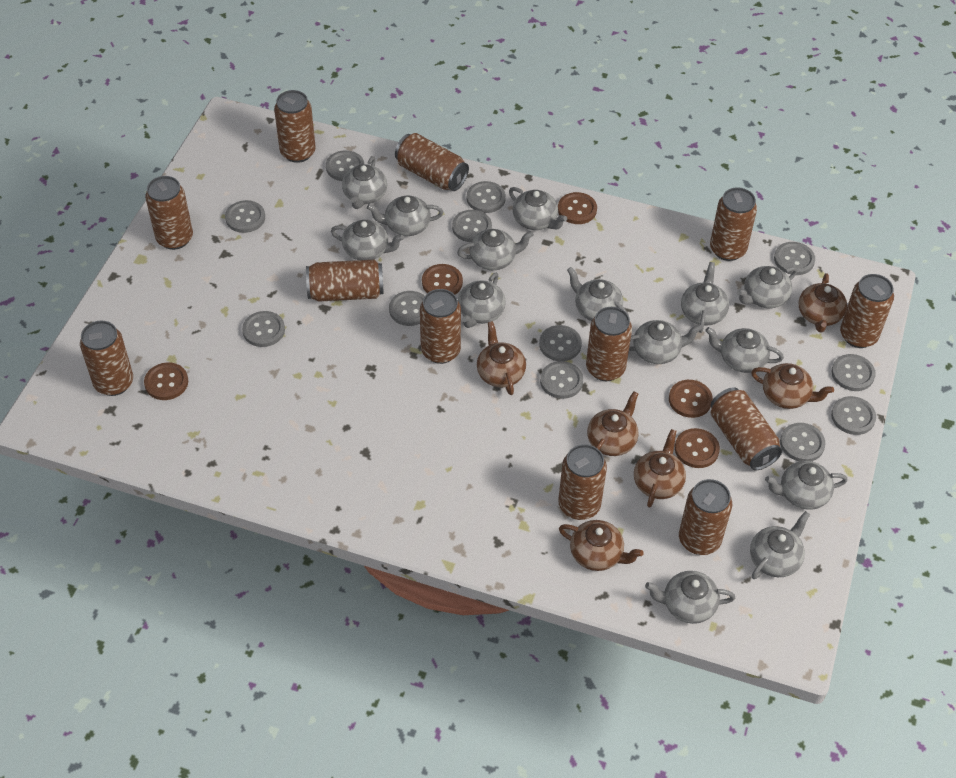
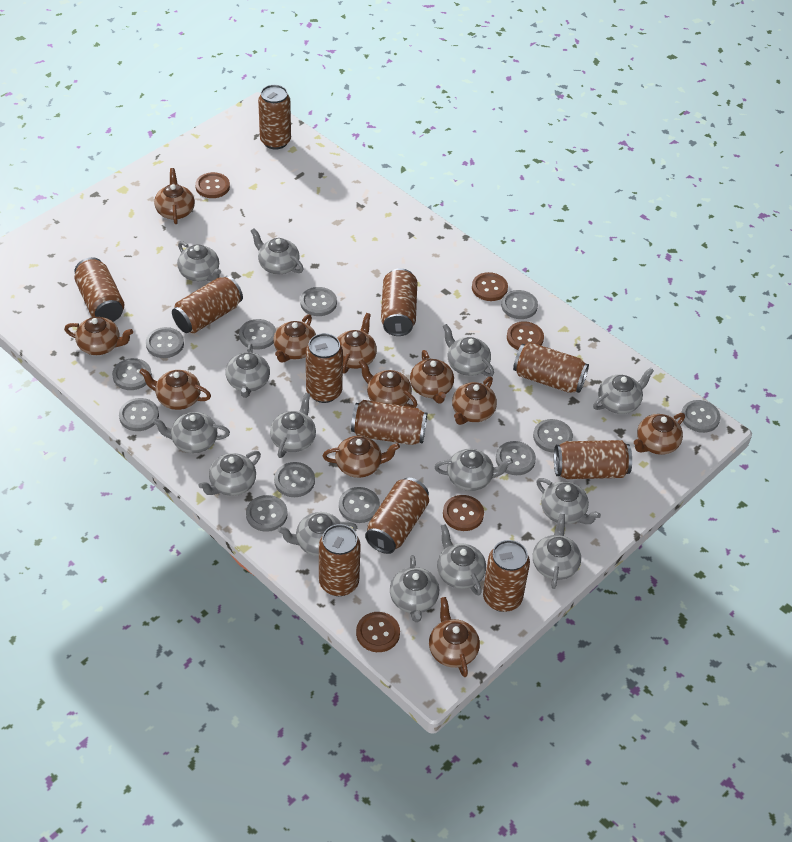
brown can: [80,321,133,396] [145,176,193,250] [274,90,316,163] [306,260,384,302] [395,133,469,191] [420,289,461,364] [558,444,607,520] [586,307,632,381] [679,479,732,555] [710,187,757,261] [710,387,782,471] [840,274,894,348] = 12 -> [74,257,124,322] [172,276,243,333] [258,85,291,150] [306,333,343,403] [319,524,361,596] [351,400,427,445] [365,478,429,554] [381,268,417,336] [483,540,530,612] [513,342,589,393] [554,440,632,479] = 11
brown teapot: [477,321,526,395] [559,520,643,571] [587,391,638,456] [634,429,686,508] [751,363,834,409] [799,273,847,332] = 6 -> [64,317,133,355] [139,368,211,410] [154,168,195,224] [273,314,316,363] [322,436,400,478] [337,313,377,374] [358,360,417,408] [410,350,454,404] [429,597,480,677] [452,377,497,425] [634,413,685,455] = 11

